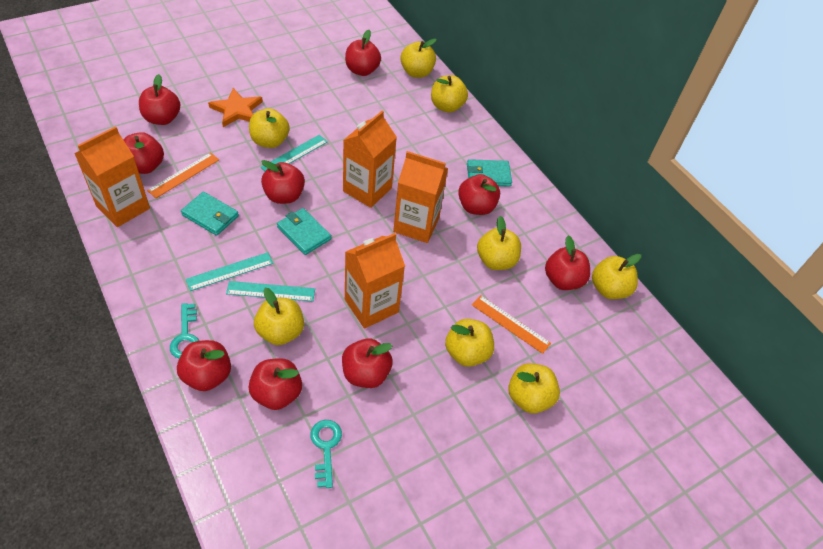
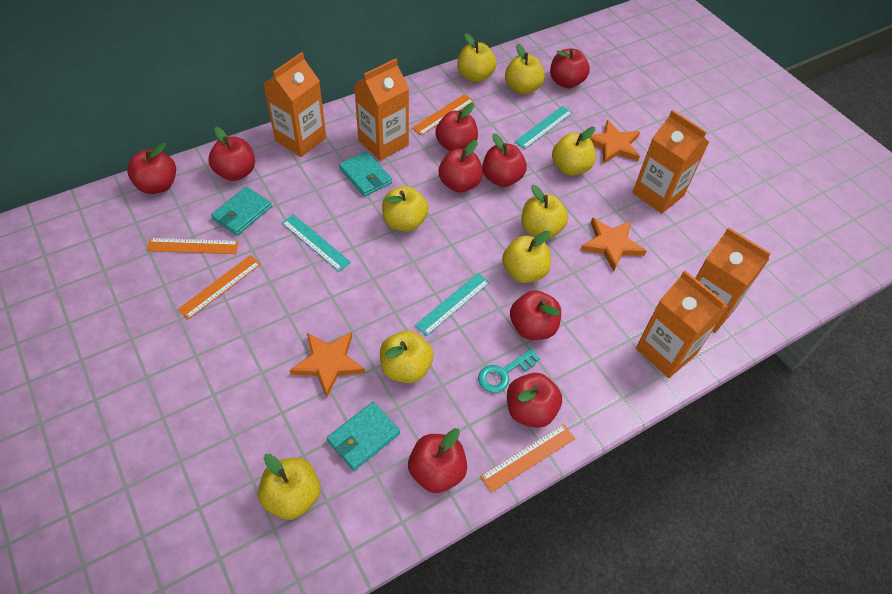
orange carton: [74,126,150,227] [343,111,397,208] [345,233,405,329] [393,151,448,243] = 4 -> [264,52,326,157] [354,58,409,161] [632,110,709,214] [636,270,728,378] [695,227,771,333] = 5
orange ruler: [147,152,219,198] [472,295,551,354] = 2 -> [146,238,239,254] [177,255,261,320] [412,94,474,136] [480,424,575,492] = 4
orange star: [208,88,263,127] = 1 -> [289,332,365,398] [580,218,646,271] [589,120,640,164] = 3
turquoise key: [170,303,199,358] [310,420,342,488] = 2 -> [478,348,540,393] = 1

